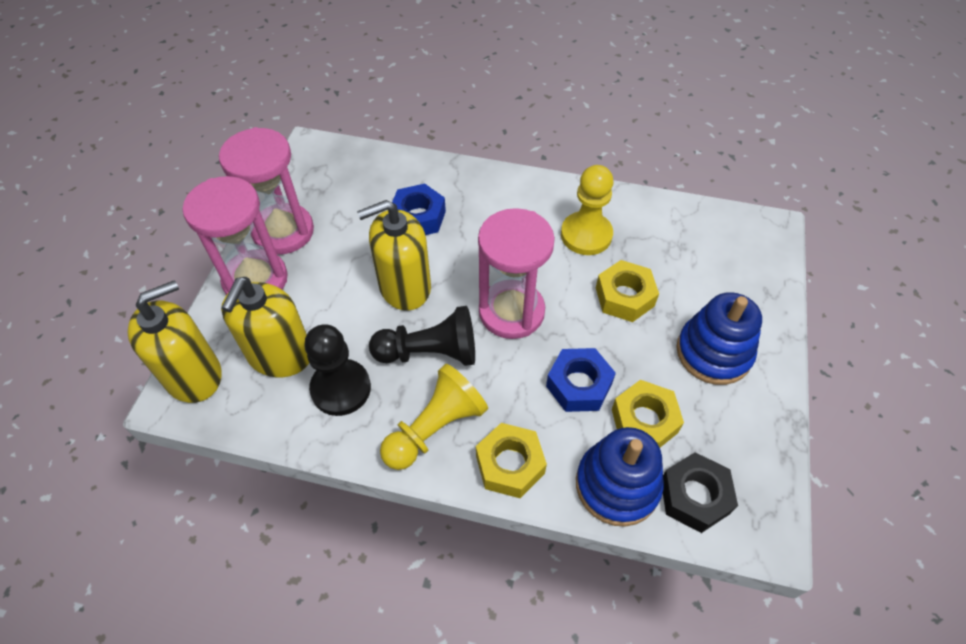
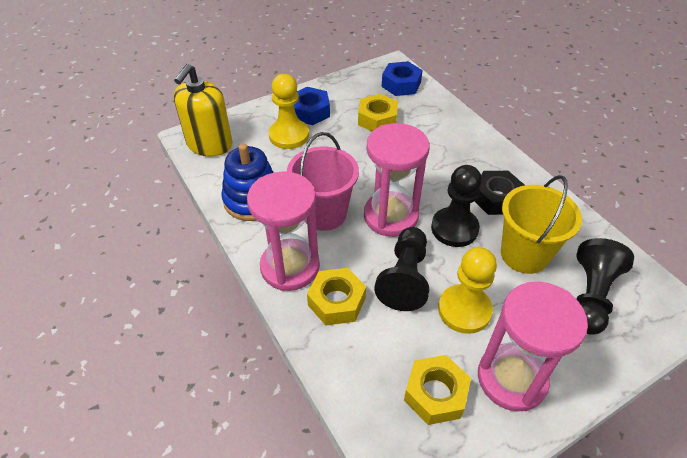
black pawn: [304,324,371,416] [369,306,475,366] = 2 -> [374,227,429,311] [431,165,482,247] [576,238,634,335] = 3
blue stacking toy: [576,427,664,527] [676,292,762,385] = 2 -> [221,143,274,221] = 1
pink bucket: none = 0 -> [287,132,359,231] = 1
yellow bucket: none = 0 -> [501,175,582,274] = 1
yellow soap dispenser: [127,280,222,403] [221,277,309,377] [357,200,431,311] = 3 -> [174,64,232,156] = 1

